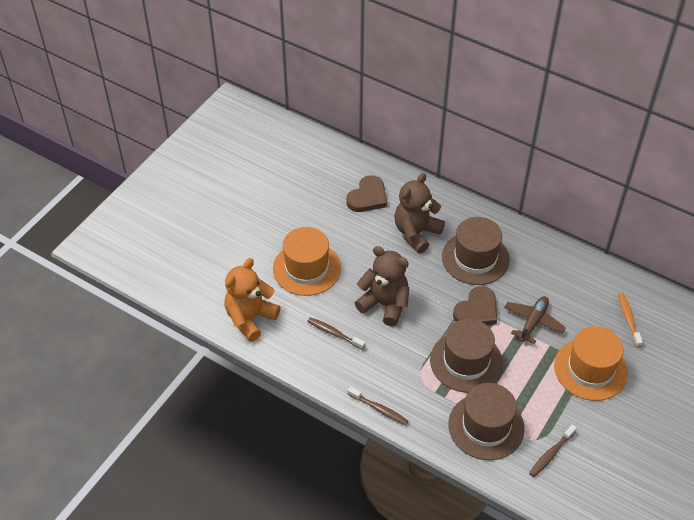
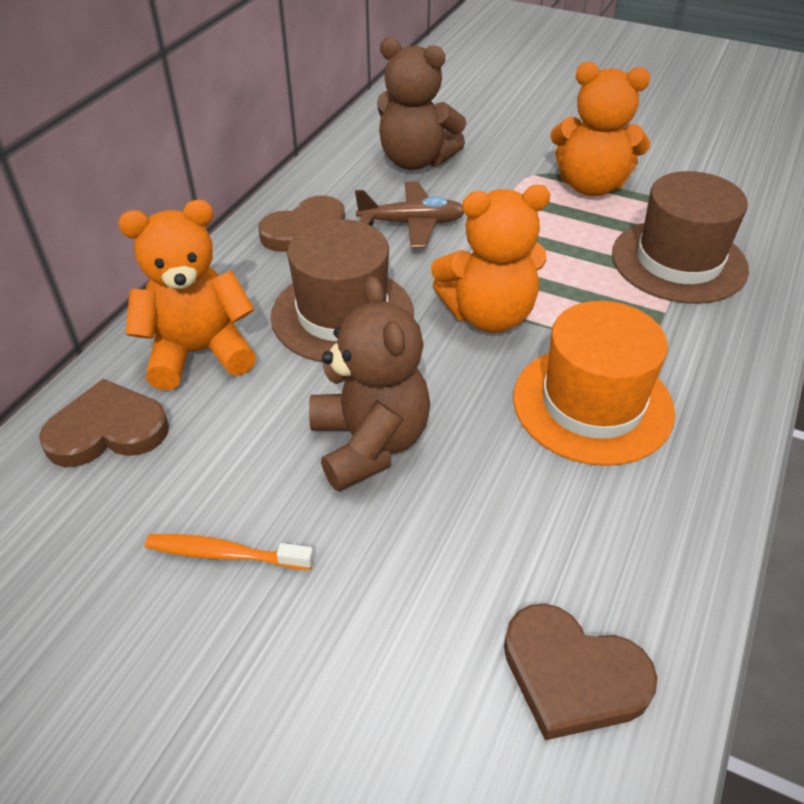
brown hat: [430,319,503,393] [442,217,510,285] [448,383,525,460] = 3 -> [271,219,414,362] [612,171,749,304] = 2
brown heart: [346,175,387,212] [453,286,497,325] = 2 -> [39,379,169,467] [258,195,345,252] [504,604,658,740] = 3
brown toothbrush: [307,317,365,350] [347,386,408,426] [529,424,577,477] = 3 -> none = 0
orange hat: [273,227,341,296] [554,326,628,401] = 2 -> [513,301,675,466] = 1
orange teddy bear: [225,258,281,342] = 1 -> [118,200,256,390] [431,185,551,333] [550,62,650,196] = 3

